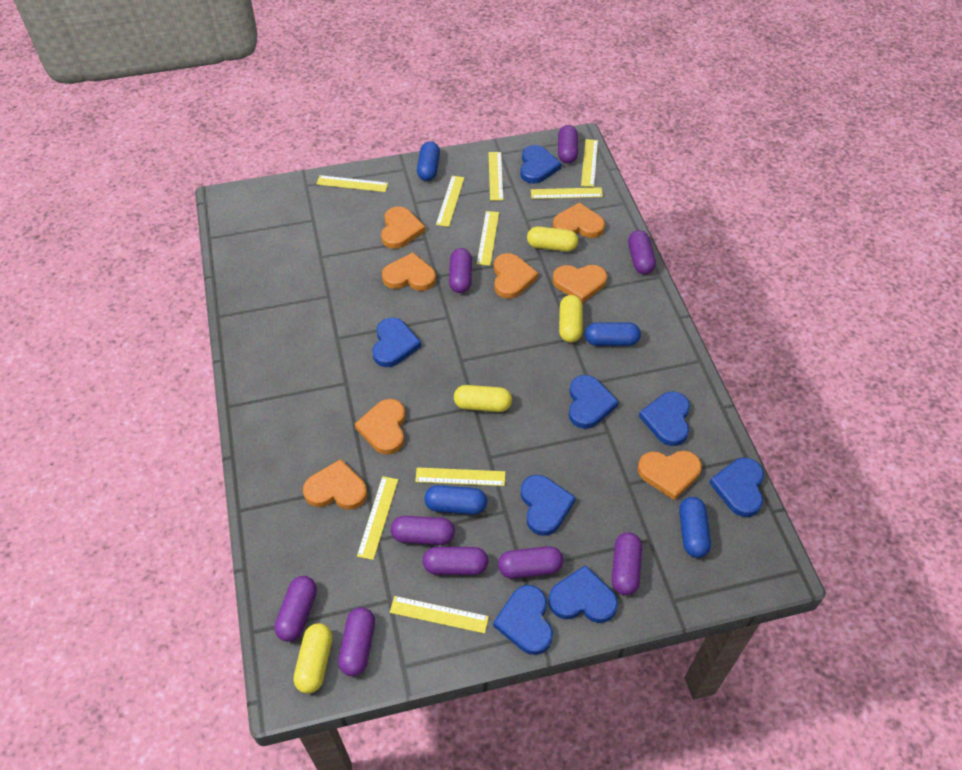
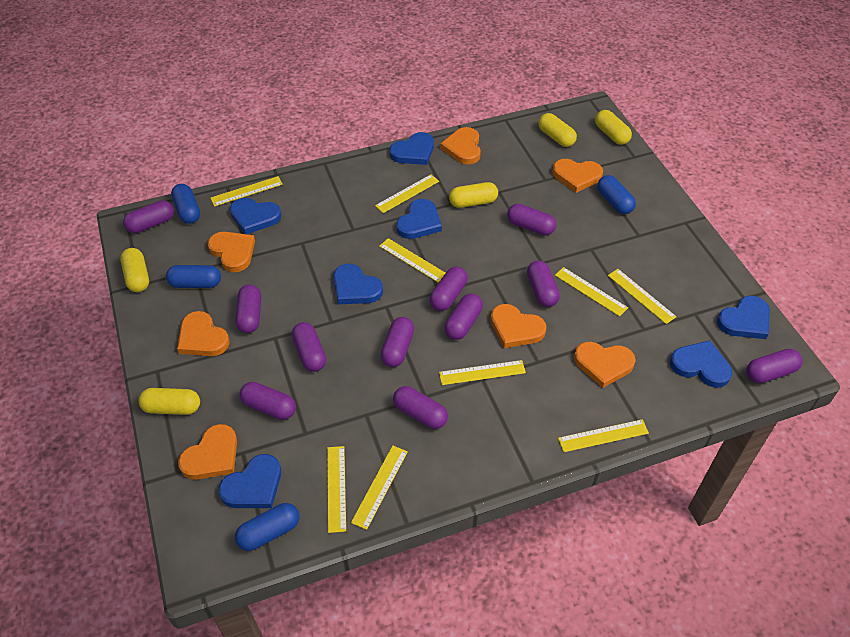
blue heart: [372,318,421,367] [493,585,553,655] [520,145,562,184] [521,475,576,536] [548,565,618,623] [569,375,619,429] [639,391,690,446] [709,458,764,517] = 8 -> [219,454,281,508] [230,198,281,234] [333,264,383,304] [390,132,434,165] [396,199,442,239] [670,340,732,388] [717,296,770,339] = 7
orange heart: [303,459,367,510] [355,399,406,455] [381,206,425,249] [382,253,436,291] [494,253,538,299] [553,202,605,238] [553,265,607,303] [638,451,702,500] = 8 -> [177,311,230,356] [178,424,237,480] [208,232,255,272] [440,127,481,164] [490,304,547,348] [552,159,603,193] [574,342,636,388] = 7
purple capsule: [275,576,317,642] [338,607,375,676] [391,516,455,545] [423,547,489,575] [449,248,472,293] [498,546,563,579] [558,125,578,164] [612,532,642,595] [628,230,656,274] = 9 -> [123,200,174,233] [235,284,261,333] [239,382,296,420] [292,322,326,372] [381,317,414,367] [393,386,448,429] [430,267,468,311] [444,294,483,340] [507,204,556,235] [527,261,560,307] [746,349,803,383] = 11
yellow capsule: [294,623,333,694] [454,385,512,412] [527,227,578,252] [559,295,583,343] = 4 -> [120,248,149,292] [138,388,200,415] [449,182,498,208] [538,113,577,147] [595,110,632,145] = 5

